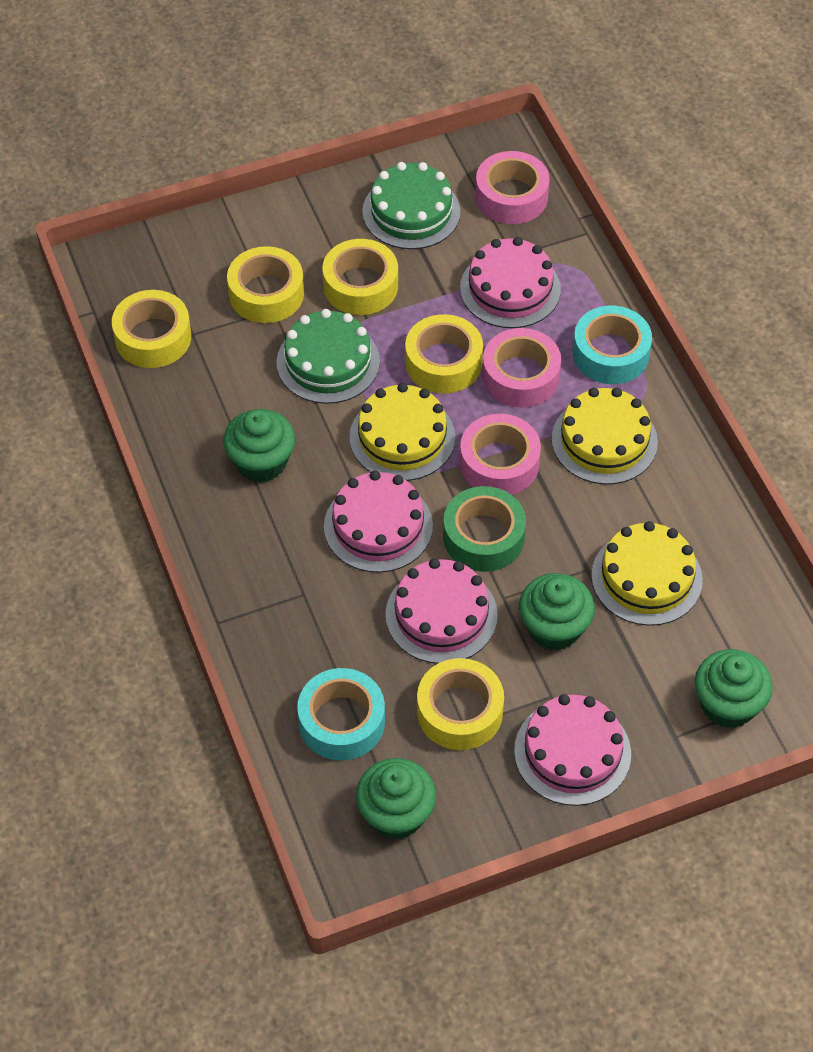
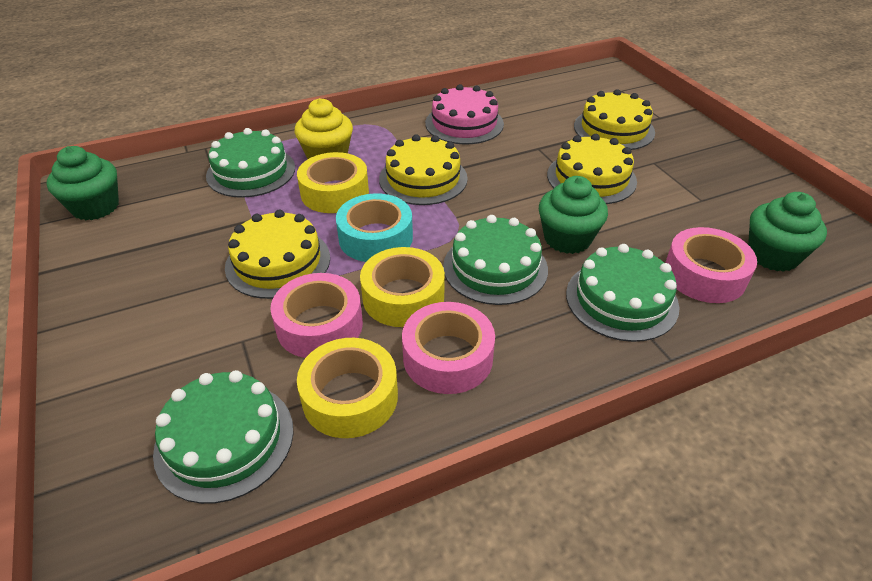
green cake: [277,309,380,404] [362,162,461,249] = 2 -> [153,370,294,504] [206,128,295,198] [443,215,548,305] [566,244,679,342] = 4
green cupcake: [223,409,295,483] [356,758,436,840] [519,573,595,651] [695,649,773,728] = 4 -> [47,146,119,220] [539,176,608,254] [748,192,827,272] = 3
green tape: [443,486,526,572] = 1 -> none = 0
pink cake: [324,471,433,573] [385,558,498,664] [460,237,561,328] [514,694,631,806] = 4 -> [425,84,504,144] = 1
turquoise tape: [297,668,385,760] [573,306,652,384] = 2 -> [336,193,413,262] = 1
yellow cake: [350,383,455,481] [552,388,658,484] [591,521,703,626] = 3 -> [225,209,330,299] [379,134,468,205] [547,134,637,204] [574,89,655,150] = 4
yellow cupcake: none = 0 -> [295,98,353,159] = 1
yellow tape: [112,290,191,368] [227,246,304,323] [322,239,398,315] [405,314,483,394] [417,658,504,750] = 5 -> [297,152,369,213] [297,338,398,438] [360,247,445,327] = 3

